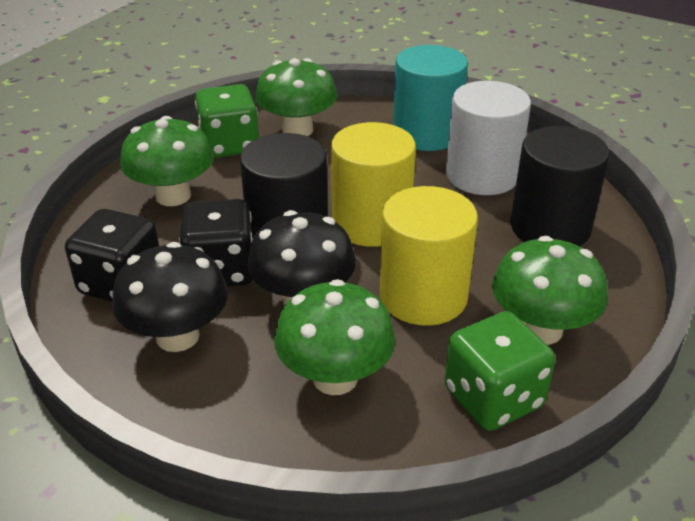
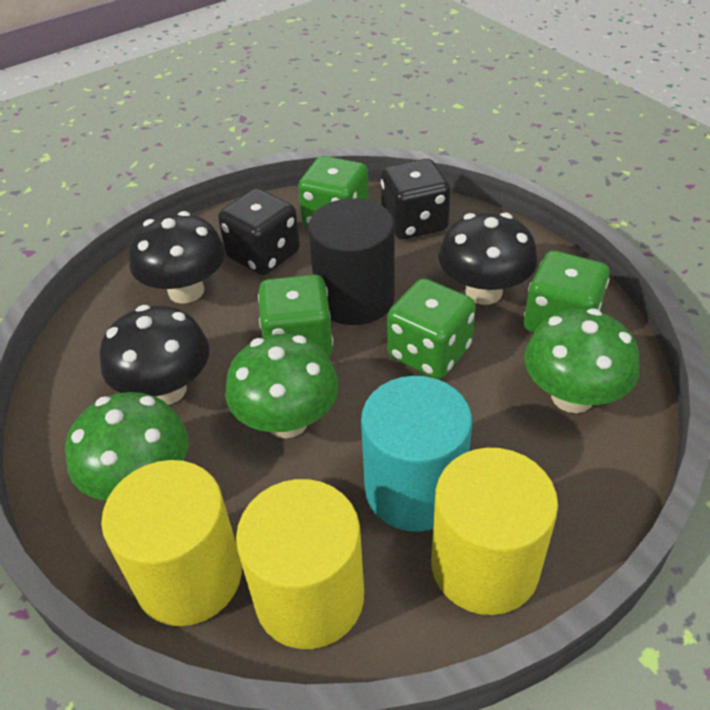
black cylinder: [240,133,328,238] [511,126,610,246] = 2 -> [308,198,395,325] = 1
black mushroom: [112,242,228,352] [247,210,356,306] = 2 -> [100,305,209,405] [129,211,225,304] [438,212,537,305] = 3
green dice: [195,84,259,158] [444,311,555,431] = 2 -> [258,274,333,357] [298,156,369,227] [387,278,476,379] [524,251,610,333] = 4
green mushroom: [120,116,214,206] [255,58,337,136] [274,279,395,395] [492,236,607,345] = 4 -> [65,392,189,501] [225,334,338,438] [524,308,640,413] = 3
white cylinder: [446,81,531,195] = 1 -> none = 0
yellow cylinder: [331,122,416,247] [380,186,478,326] = 2 -> [101,460,242,626] [236,479,364,649] [431,448,558,615] = 3

